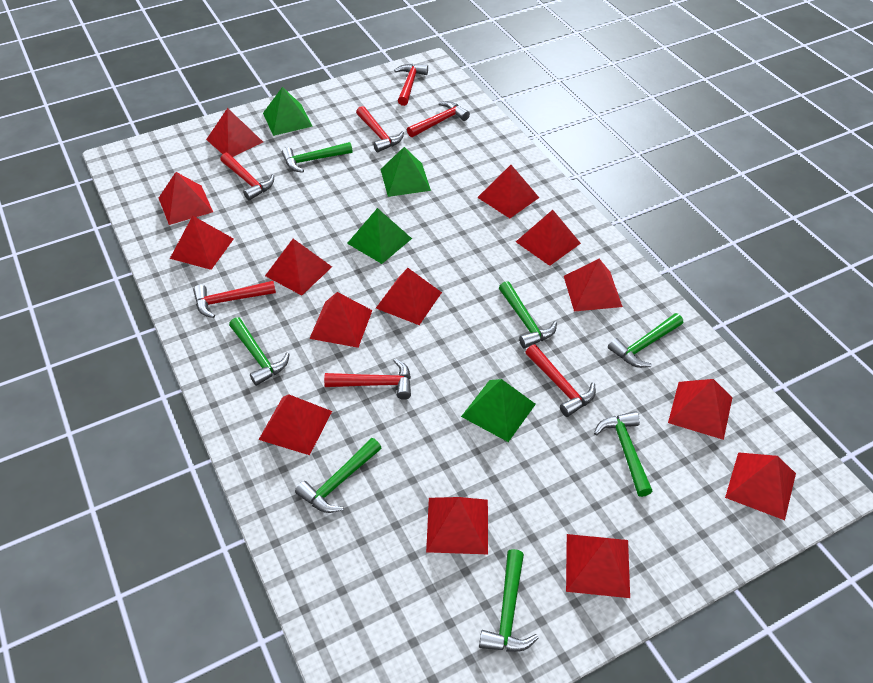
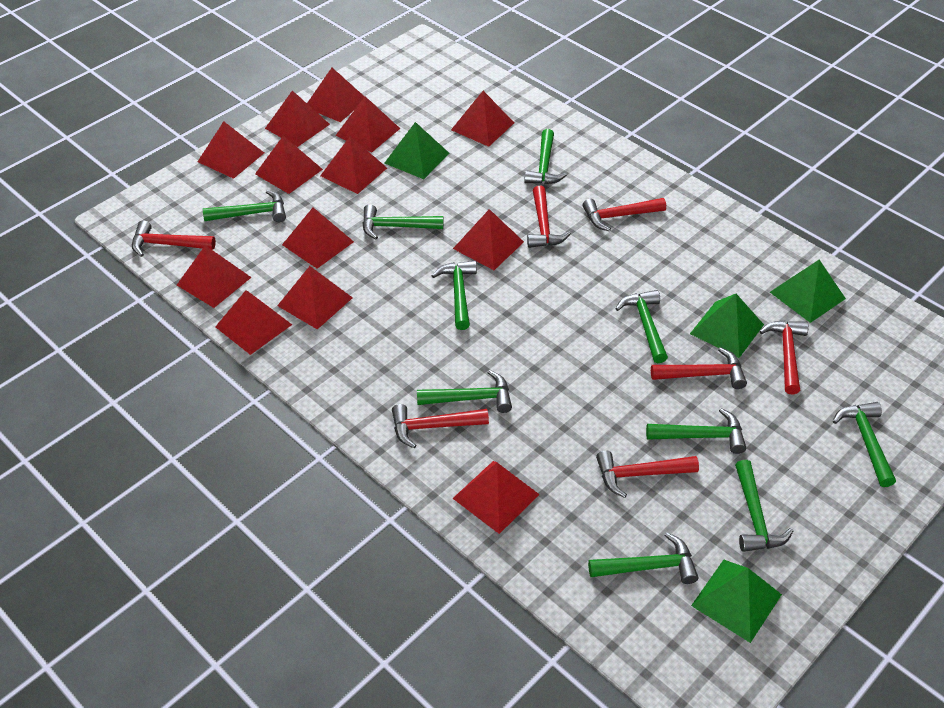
green hammer: [229,317,289,386] [282,142,353,173] [295,438,381,513] [479,549,538,652] [499,281,557,349] [594,411,653,497] [608,313,683,368] = 7 -> [203,190,286,222] [362,205,443,240] [417,370,512,413] [432,260,477,330] [524,129,567,184] [588,532,699,584] [615,290,668,363] [646,408,746,454] [735,460,793,552] [833,402,896,487] = 10
red pyramid: [159,172,213,225] [170,216,234,270] [206,108,263,157] [258,395,332,455] [265,239,332,296] [309,292,373,348] [376,268,442,325] [426,497,488,554] [477,165,539,218] [516,210,581,266] [564,259,623,311] [566,534,630,598] [668,379,732,440] [725,452,796,520] = 14 -> [177,245,252,308] [198,121,264,179] [215,290,292,355] [255,136,323,194] [265,90,330,147] [277,266,353,329] [282,208,354,269] [307,68,364,122] [320,136,387,194] [335,96,400,153] [451,91,514,147] [453,209,524,270] [453,461,540,534] = 13

